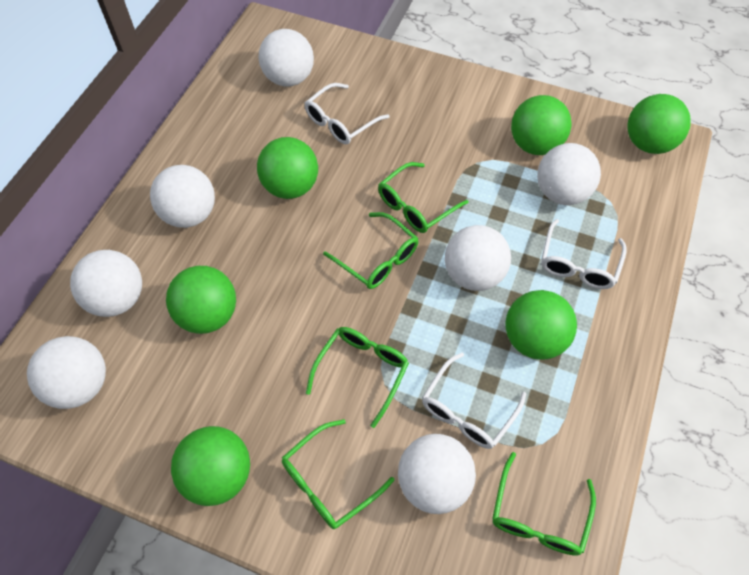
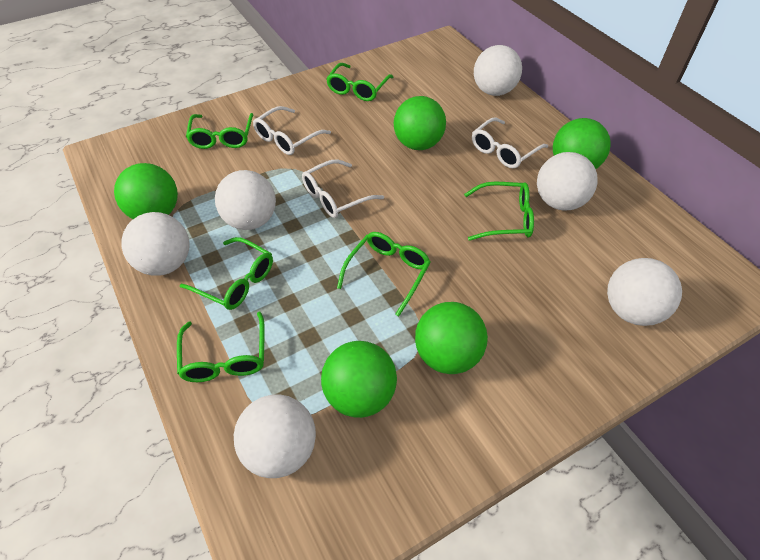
green ball: [166,266,236,334] [171,426,250,506] [257,137,318,199] [505,290,577,360] [511,95,572,155] [627,94,691,154] = 6 -> [114,163,178,219] [321,341,397,418] [394,96,446,150] [415,302,488,374] [553,118,611,169] = 5
green glasses: [282,419,394,529] [306,327,409,428] [323,212,418,289] [378,162,469,233] [492,452,596,556] = 5 -> [177,312,265,382] [180,237,273,310] [186,113,253,149] [326,63,394,101] [337,232,431,316] [464,182,534,241] = 6
white ball: [27,336,106,409] [70,250,142,317] [150,165,215,228] [259,29,314,86] [398,434,476,514] [445,225,511,291] [537,143,601,205] = 7 -> [121,212,190,276] [215,170,276,230] [234,394,316,478] [474,45,522,96] [537,152,598,211] [607,258,682,326] = 6

